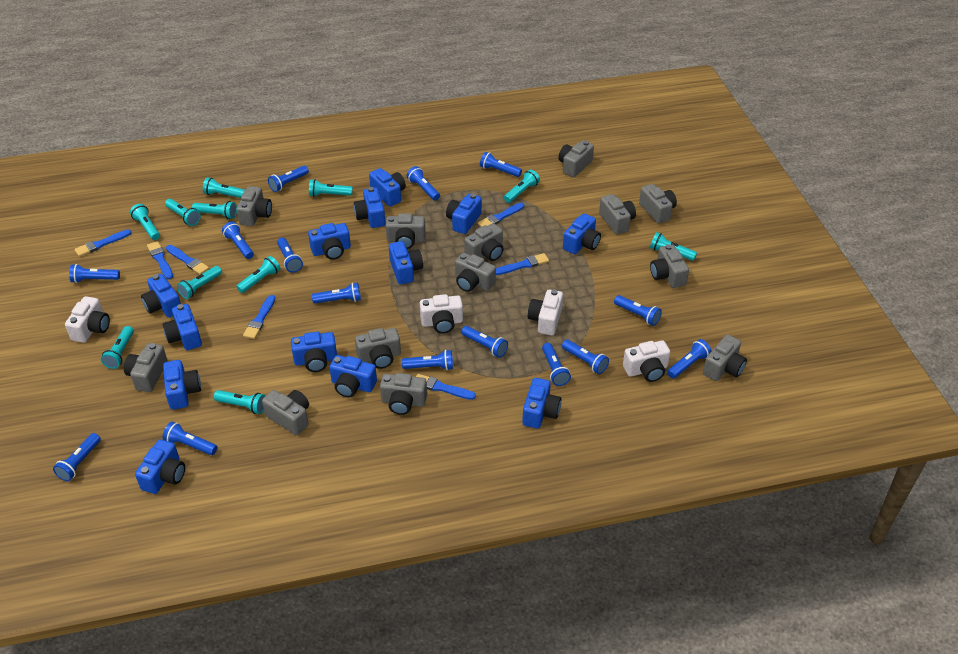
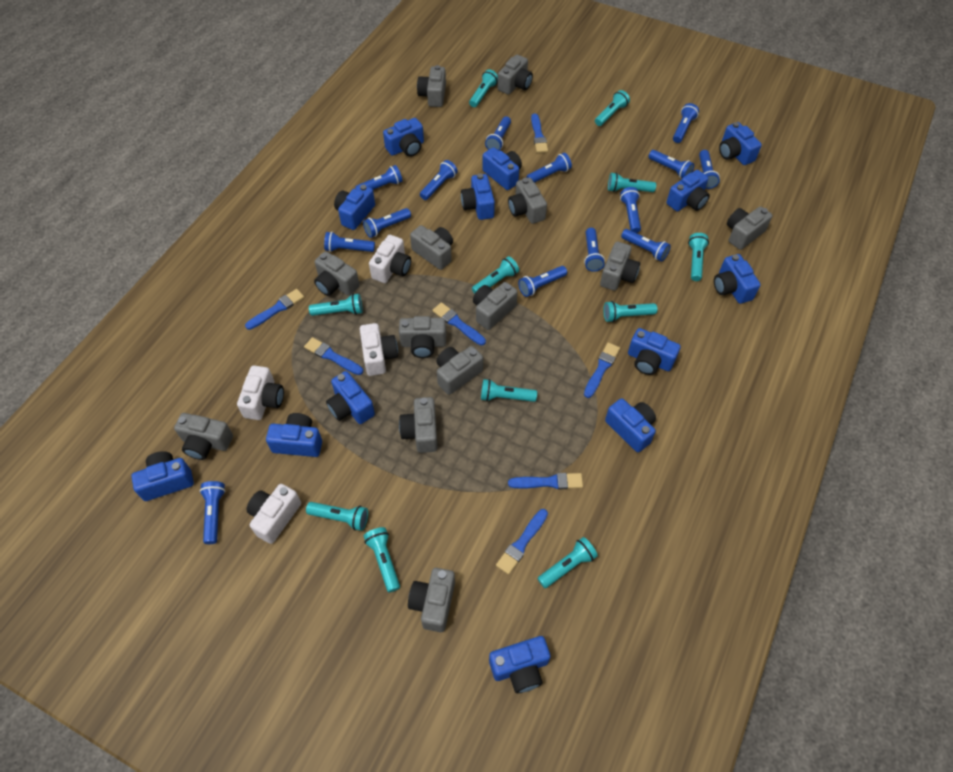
blue flashlight: [53,433,101,481] [69,264,120,283] [163,421,217,455] [222,222,254,259] [268,166,309,192] [277,237,303,273] [312,283,361,304] [402,350,453,370] [407,166,440,201] [461,326,508,358] [480,152,522,177] [542,343,571,386] [562,339,609,374] [614,295,662,326] [667,339,711,378] = 15 -> [200,481,225,544] [324,232,375,252] [355,165,403,190] [363,208,411,238] [420,160,458,200] [485,116,511,150] [518,266,567,297] [526,153,572,183] [584,228,605,272] [620,187,641,233] [621,229,671,262] [649,150,694,179] [673,103,699,143] [699,150,720,189] = 14

